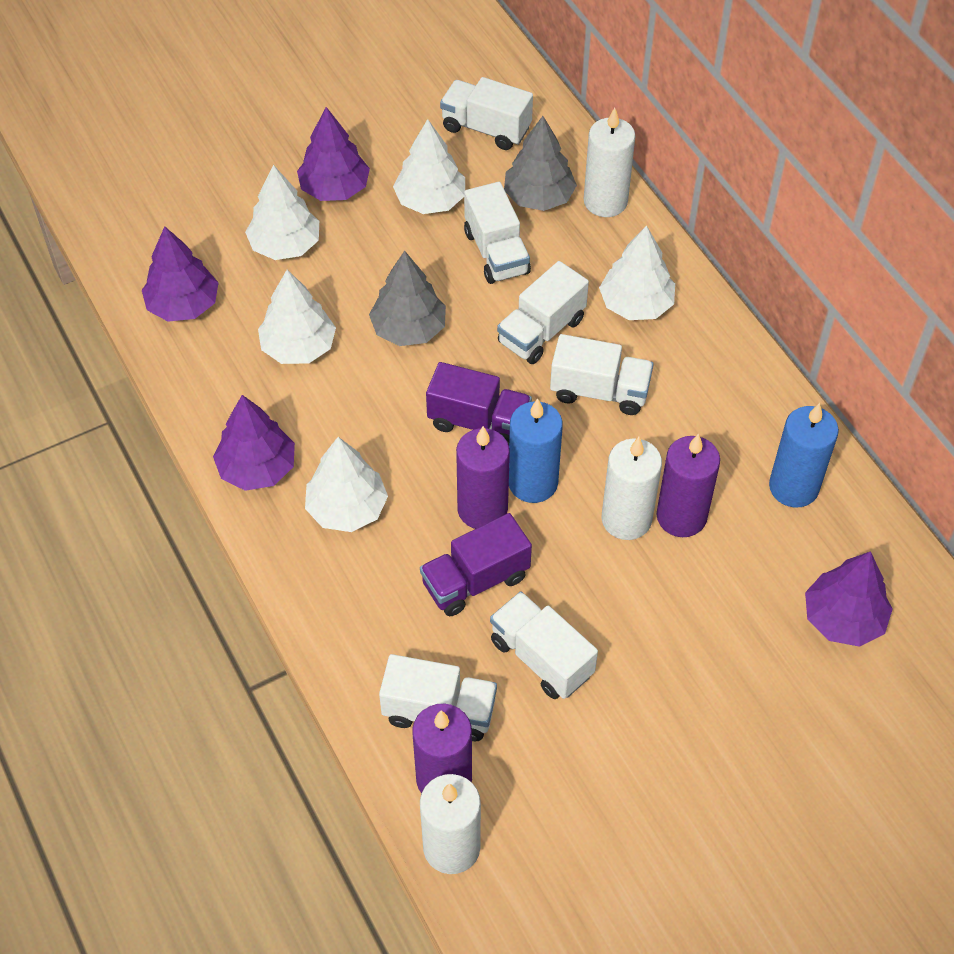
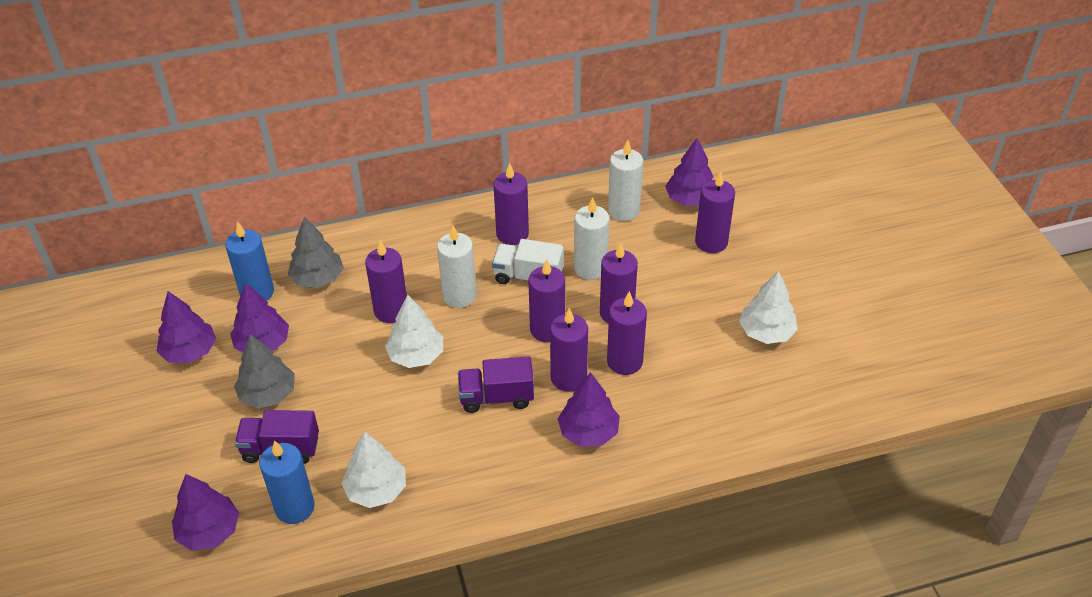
purple candle: [412,704,472,793] [456,426,510,529] [656,434,720,537] = 3 -> [365,240,407,323] [493,163,529,245] [529,259,565,343] [550,308,588,392] [600,242,638,324] [607,291,647,375] [695,171,735,253] = 7
purple tree: [142,226,219,322] [213,395,295,491] [297,107,370,201] [805,551,893,647] = 4 -> [157,291,216,363] [172,474,239,551] [230,283,289,352] [558,372,620,447] [665,138,713,206] = 5
white tree: [245,165,319,260] [258,270,336,364] [305,437,388,532] [393,119,465,214] [599,225,675,320] = 5 -> [341,431,406,508] [385,295,443,368] [739,271,798,344] = 3
white truck: [379,654,497,741] [440,77,533,150] [464,182,531,284] [490,591,598,699] [497,261,589,364] [550,334,653,415] = 6 -> [492,239,564,284] = 1

